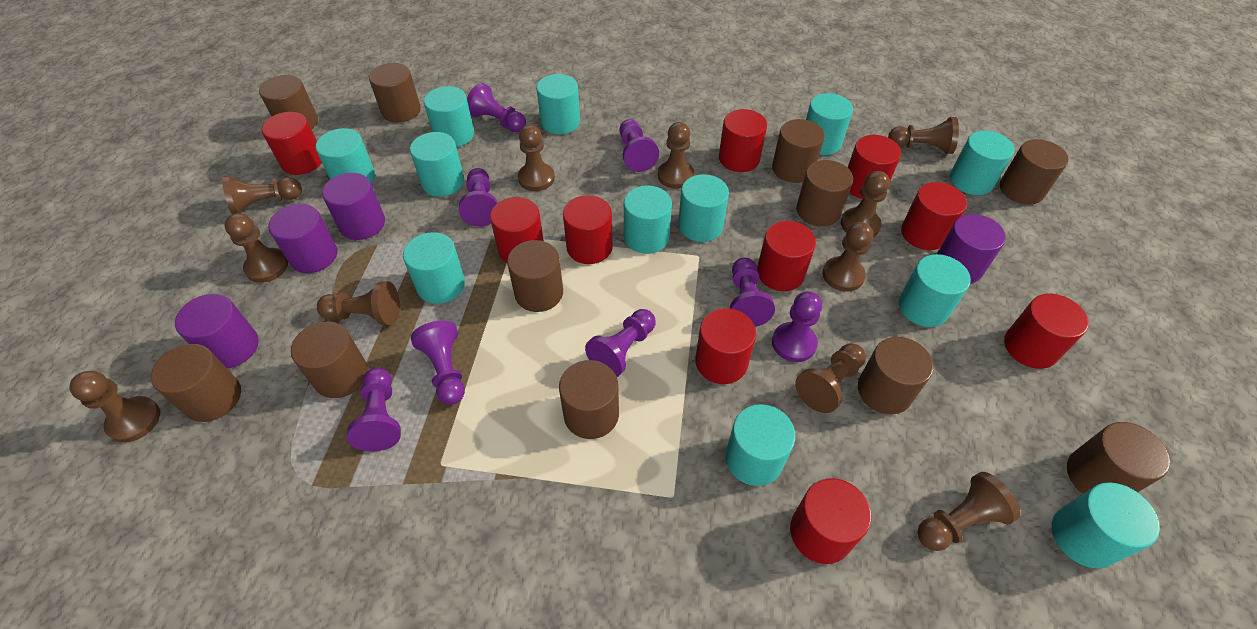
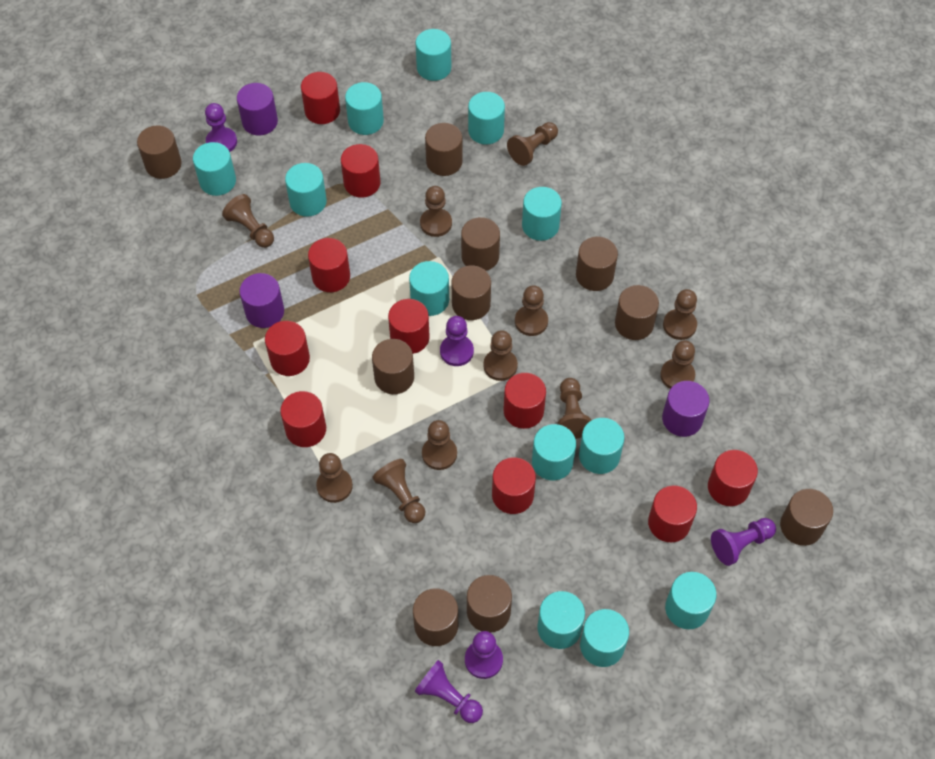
brown cylinder: [151,344,241,422] [259,75,318,129] [291,321,368,398] [369,63,421,123] [507,240,563,312] [559,360,619,439] [772,119,825,183] [796,160,853,227] [858,337,933,414] [1000,139,1069,205] [1067,422,1170,494] = 11 -> [137,125,182,179] [372,339,414,394] [413,588,458,646] [425,123,463,176] [452,265,491,320] [461,217,500,271] [467,575,512,633] [576,237,618,291] [615,285,659,340] [780,489,833,546] = 10
purple cylinder: [175,294,259,368] [268,204,337,273] [322,173,385,240] [937,214,1006,284] = 4 -> [237,83,278,136] [240,273,284,328] [662,381,710,437] = 3
purple pawn: [347,367,401,452] [411,321,465,405] [459,168,498,227] [467,83,526,132] [585,309,656,377] [619,119,659,172] [730,257,775,327] [772,291,822,362] = 8 -> [205,103,237,152] [414,660,483,723] [440,316,474,366] [465,631,503,679] [711,518,776,566] = 5

